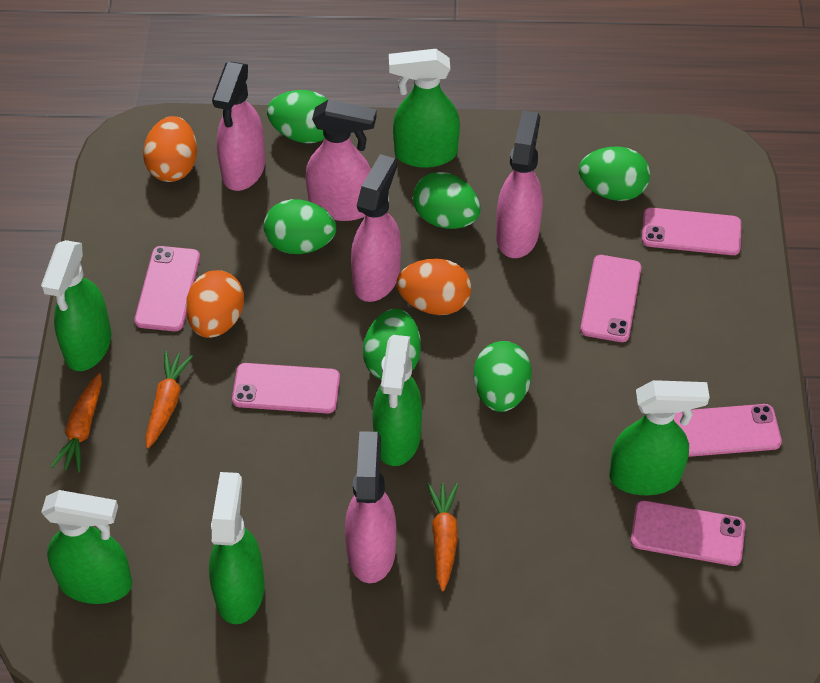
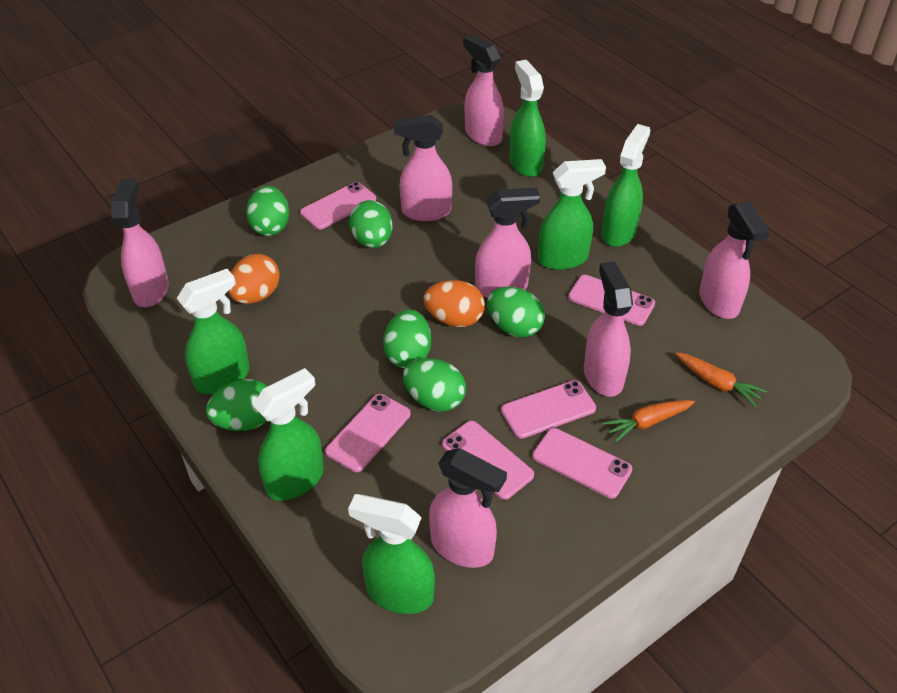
orange carrot: [51,373,102,472] [145,351,193,449] [427,483,458,591] = 3 -> [602,400,695,442] [676,352,767,407] = 2
orange egg: [143,116,197,182] [186,270,244,338] [396,259,471,315] = 3 -> [228,254,280,304] [423,280,485,327] = 2
pink spray bottle: [212,62,265,191] [306,100,377,221] [345,431,396,583] [351,154,401,302] [496,110,543,258] = 5 -> [111,179,169,307] [394,115,452,221] [429,448,507,568] [463,35,504,146] [475,188,540,298] [584,261,633,397] [699,201,770,319] = 7

